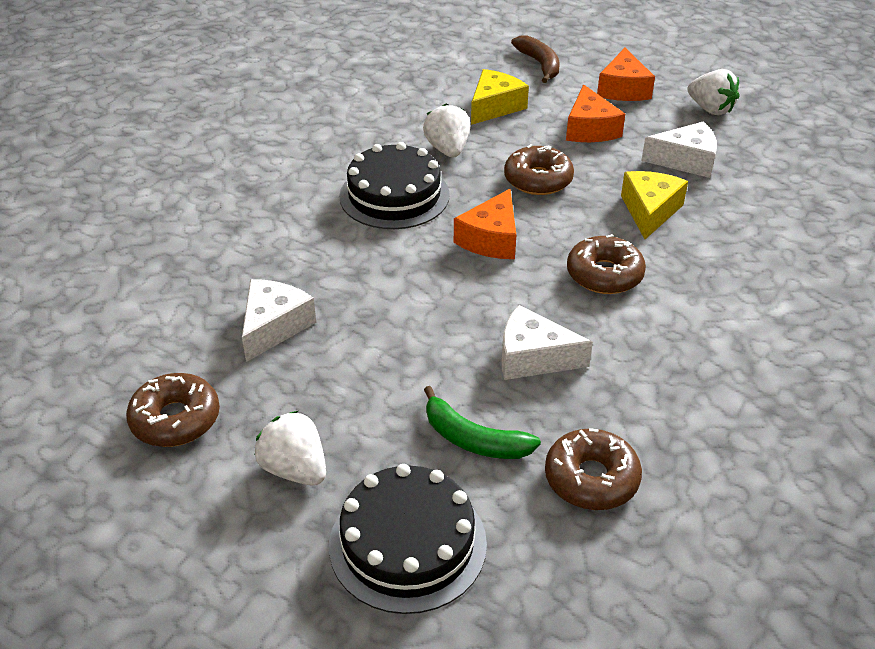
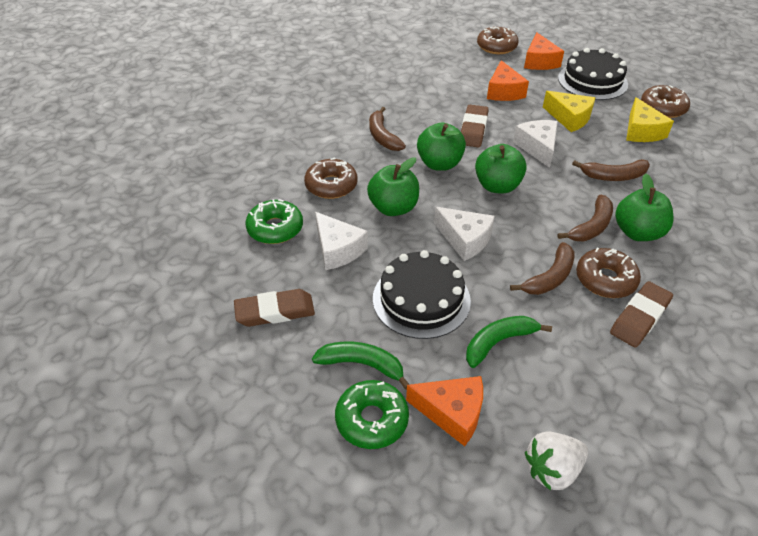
brown banana: [511,35,559,83] = 1 -> [369,107,406,151] [510,242,574,295] [557,195,613,241] [572,159,650,181] = 4
brown eraser: none = 0 -> [234,289,315,327] [461,105,489,147] [610,281,673,348] = 3
green apple: none = 0 -> [367,157,419,216] [417,123,466,171] [475,144,527,194] [615,174,674,241] = 4
green banana: [424,386,541,459] = 1 -> [312,341,410,389] [466,316,552,368] = 2
green donut: none = 0 -> [245,199,303,244] [335,380,409,449] = 2
white strawberry: [254,411,326,486] [423,103,470,158] [687,69,740,115] = 3 -> [525,432,588,491] = 1

